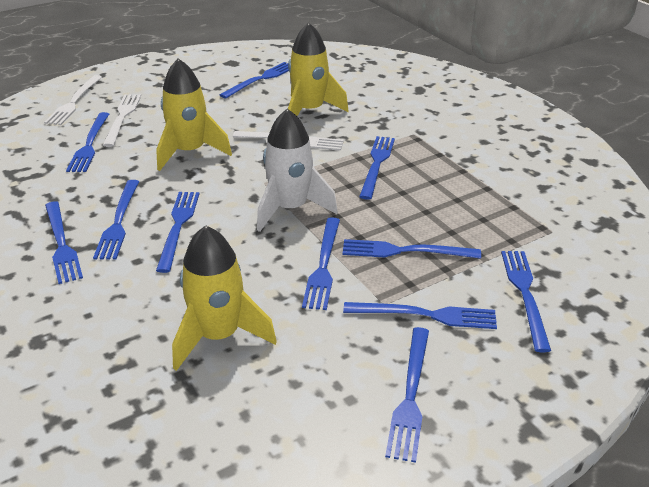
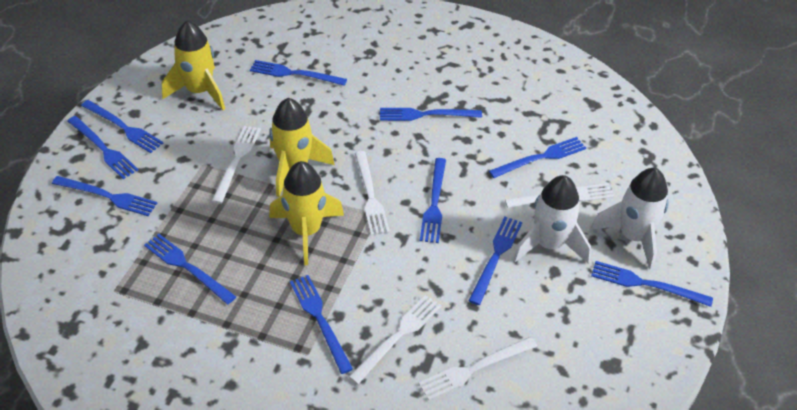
white fork: [44,75,102,125] [103,94,141,147] [233,131,344,151] = 3 -> [212,126,261,204] [349,295,441,384] [355,151,390,235] [418,337,537,400] [505,183,614,208] = 5
white rocket: [257,109,338,232] = 1 -> [513,175,591,264] [591,168,669,270] = 2

